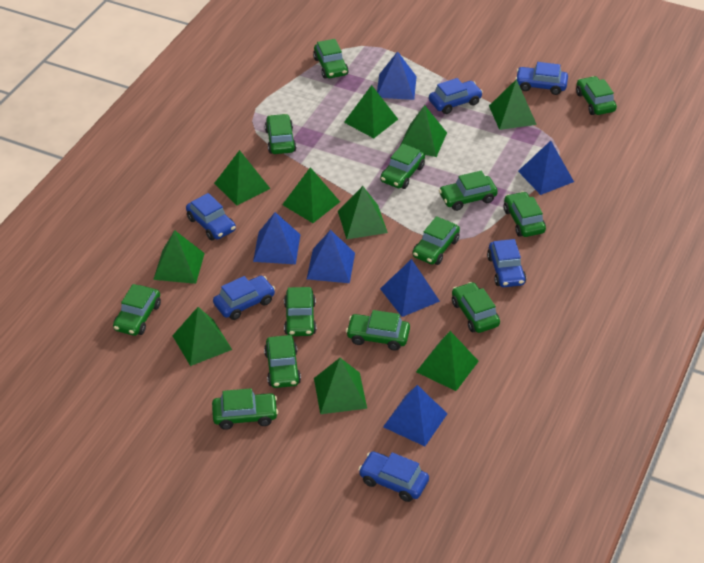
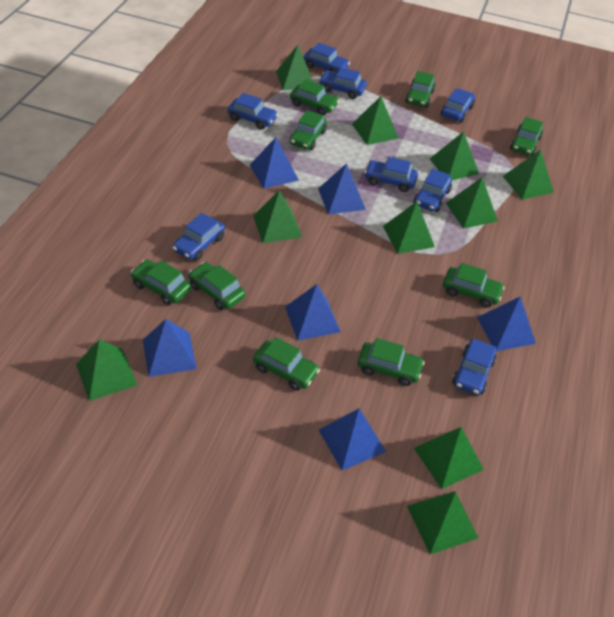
blue car: [186,193,236,240] [213,276,275,320] [358,451,429,502] [429,78,483,114] [487,239,526,287] [515,62,568,95] = 6 -> [172,213,225,261] [227,93,278,130] [304,43,350,73] [319,67,367,99] [364,157,418,192] [414,169,452,212] [441,89,475,123] [452,339,497,395] = 8
green car: [113,284,161,336] [212,388,278,430] [264,335,301,388] [265,114,296,154] [284,287,316,336] [313,39,349,79] [346,310,410,351] [380,144,425,189] [413,216,460,265] [439,171,498,211] [452,282,500,333] [504,192,546,237] [576,76,617,115] = 13 -> [131,259,191,305] [188,262,245,310] [253,337,320,391] [289,110,327,150] [290,80,339,115] [357,338,425,386] [405,71,435,107] [443,263,505,308] [510,117,543,156] = 9

